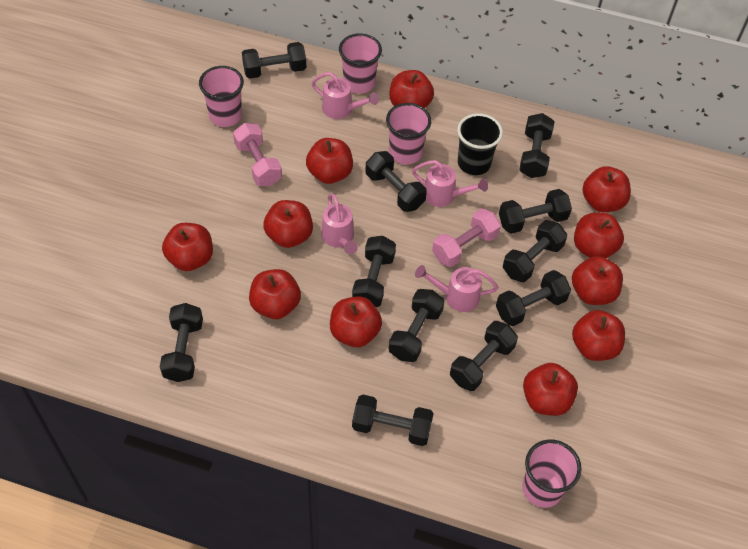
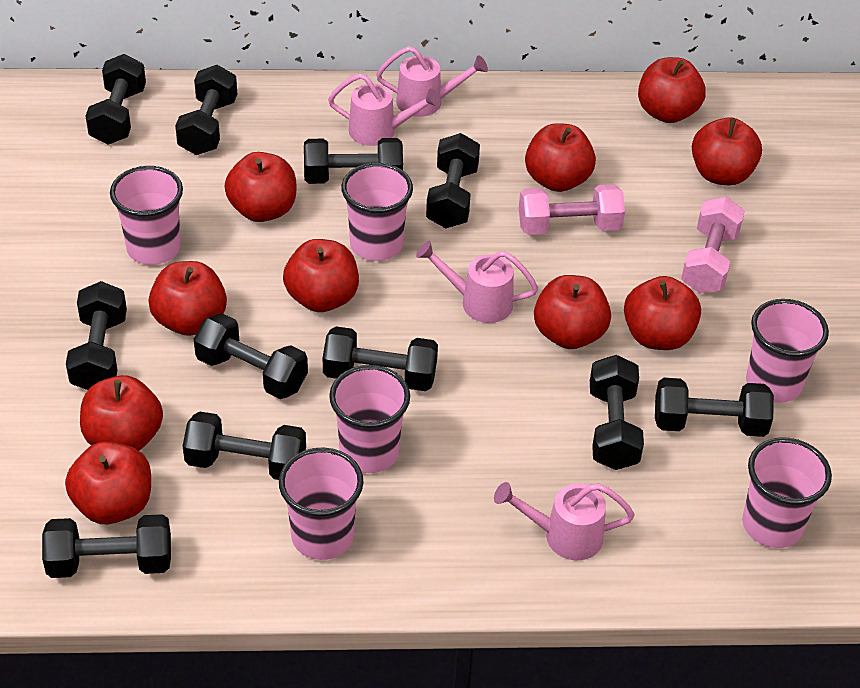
black cup: [457,113,503,175] = 1 -> none = 0
pink cup: [199,66,244,127] [339,33,382,94] [386,103,431,165] [522,439,582,508] = 4 -> [110,166,183,265] [279,447,364,560] [329,365,410,473] [341,163,413,261] [742,437,832,548] [746,299,829,403] = 6
red apple: [162,223,213,271] [249,269,301,319] [263,200,313,248] [306,138,353,184] [330,296,382,347] [390,70,434,108] [523,363,578,416] [572,256,623,305] [572,310,625,361] [574,213,624,258] [582,166,631,213] = 11 -> [65,441,151,524] [80,375,163,451] [148,261,227,336] [224,152,296,222] [283,239,359,312] [525,123,596,192] [534,275,611,349] [624,276,701,350] [638,57,706,123] [692,117,762,185] = 10

